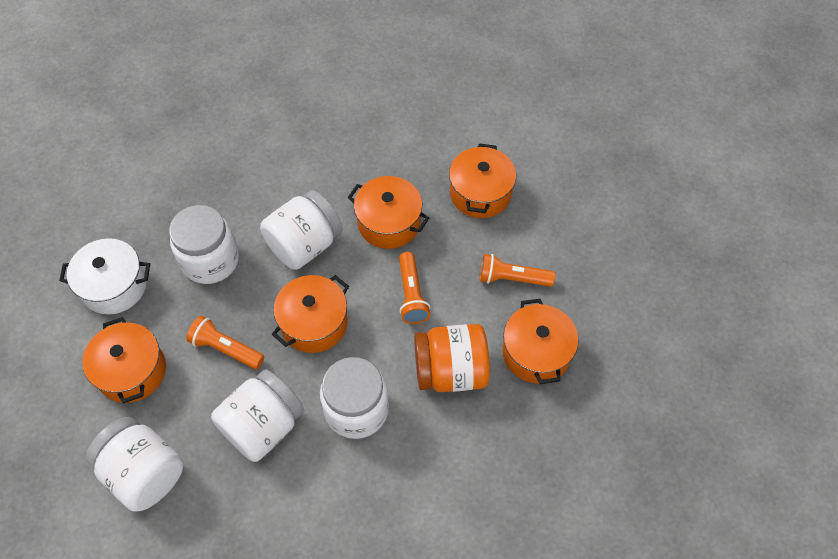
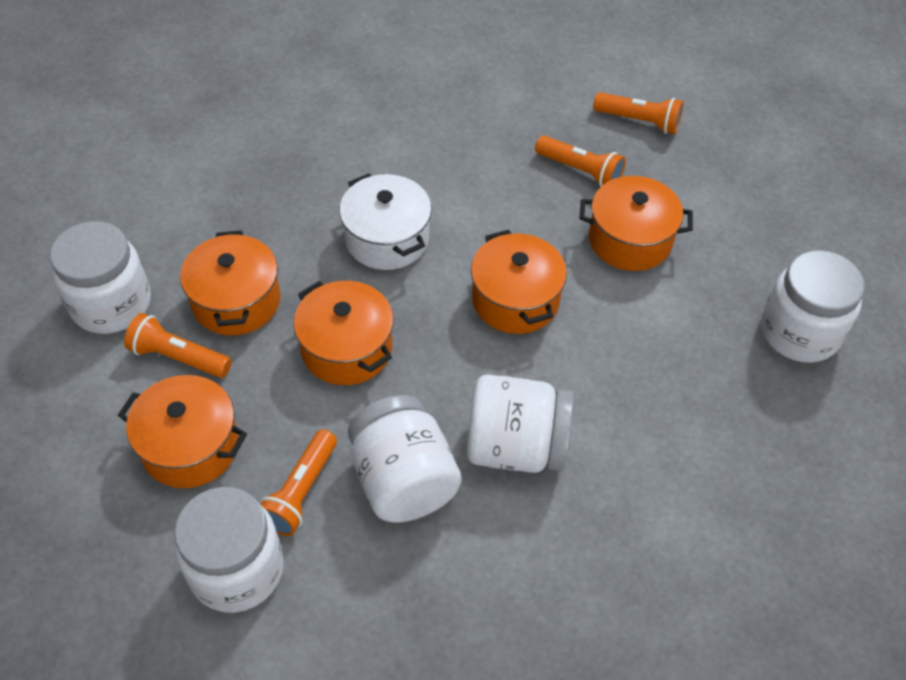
orange flashlight: [186,316,264,369] [399,252,431,324] [480,254,555,287] = 3 -> [124,313,231,378] [260,429,337,536] [535,135,626,187] [593,92,683,134] = 4
orange jar: [414,324,490,392] = 1 -> none = 0

